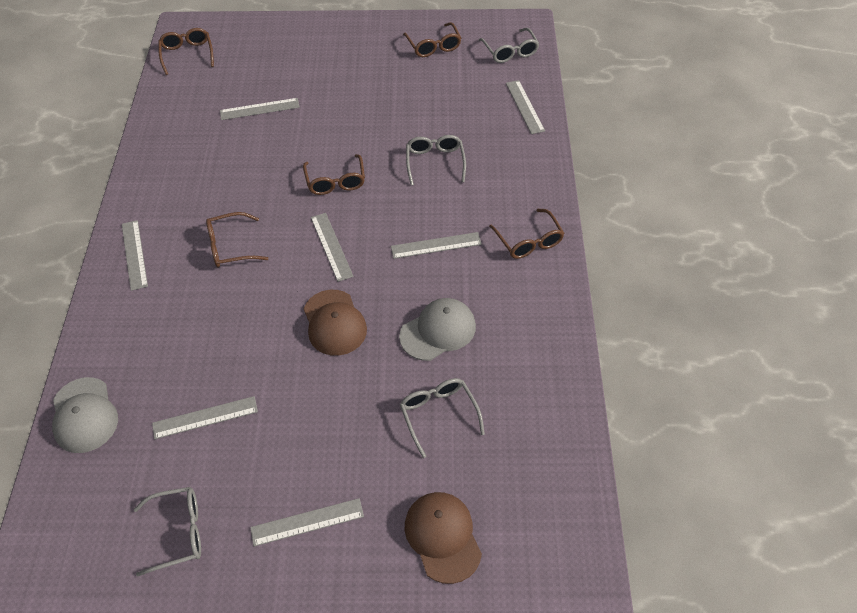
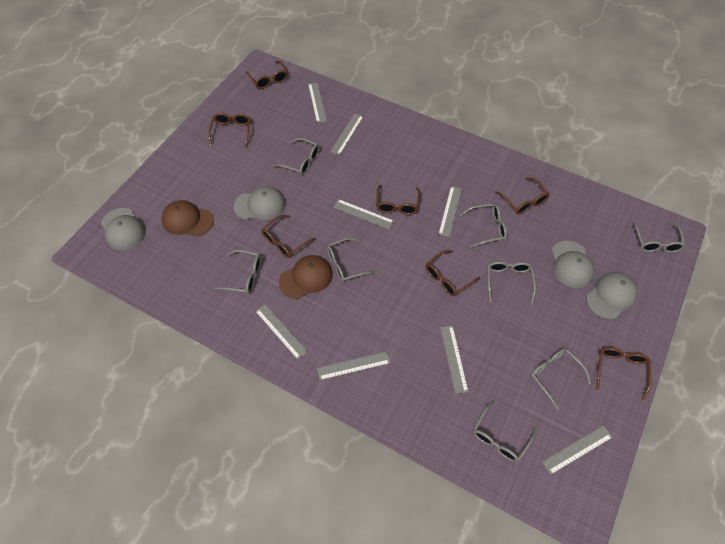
brown glasses: [158,28,214,75] [206,212,269,268] [303,154,365,195] [403,22,461,57] [489,209,564,259] = 5 -> [208,113,251,148] [246,60,288,89] [261,215,316,258] [376,184,420,215] [426,250,481,296] [495,177,550,214] [596,347,652,401] = 7
grey cap: [52,377,118,453] [399,298,476,361] = 2 -> [101,208,146,250] [233,186,285,220] [551,241,595,288] [586,272,638,319] = 4
grey glasses: [134,487,201,577] [400,378,485,458] [406,135,466,186] [479,28,539,63] = 4 -> [214,250,262,294] [273,138,320,175] [327,237,377,282] [460,204,507,248] [473,401,535,462] [488,261,536,303] [530,348,591,409] [632,221,685,253] = 8
grey ruler: [122,220,148,291] [152,396,258,439] [220,98,300,120] [250,498,364,546] [311,213,354,282] [391,232,482,259] [506,80,545,134] = 7 -> [255,304,308,360] [308,83,327,123] [317,351,390,380] [330,113,364,155] [333,199,394,230] [438,186,462,237] [440,326,469,394] [542,425,613,475] = 8

